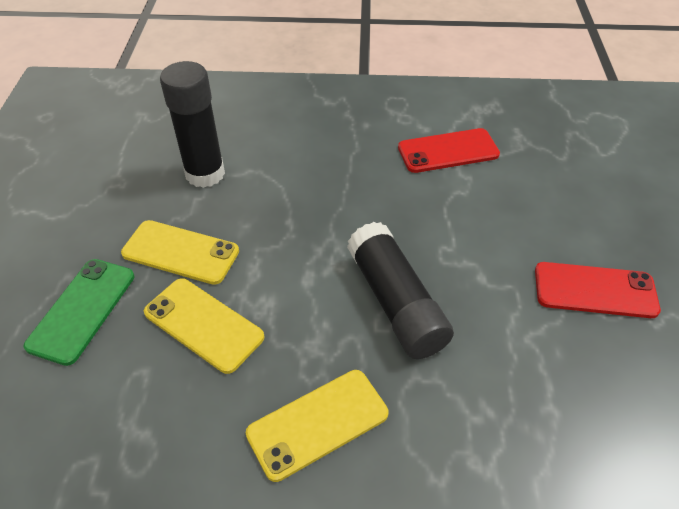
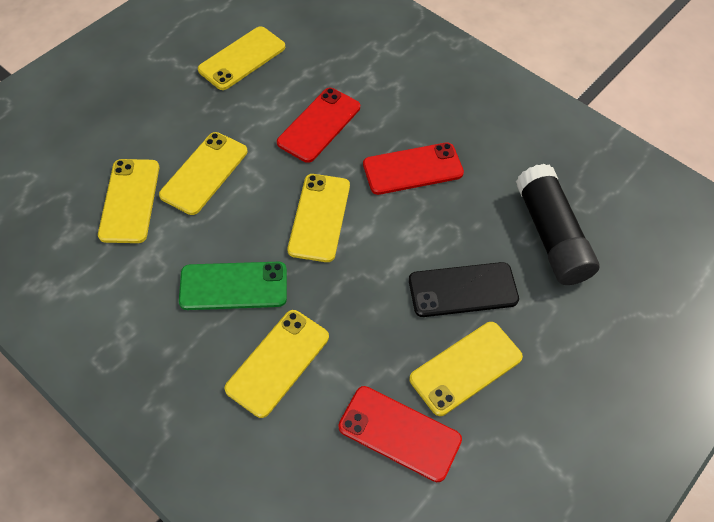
black glue stick: [160,61,225,188] [347,222,454,359] = 2 -> [516,164,600,285] = 1
black phone: none = 0 -> [409,262,519,317] = 1
red phone: [398,128,500,173] [535,262,661,318] = 2 -> [277,88,360,163] [338,386,462,482] [363,142,464,195] = 3
yellow phone: [121,220,239,285] [144,278,264,374] [246,370,388,482] = 3 -> [98,159,159,243] [159,132,247,215] [198,26,285,90] [225,310,329,418] [288,174,350,262] [409,322,523,416] = 6

